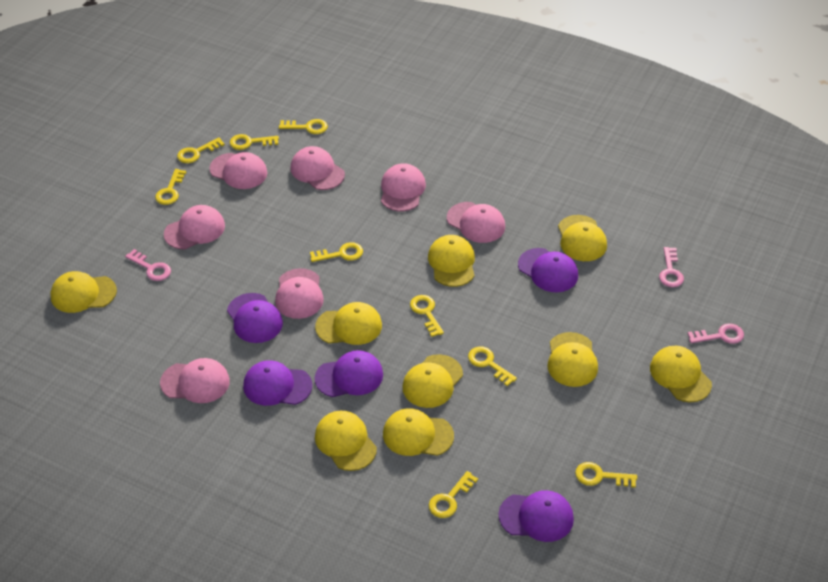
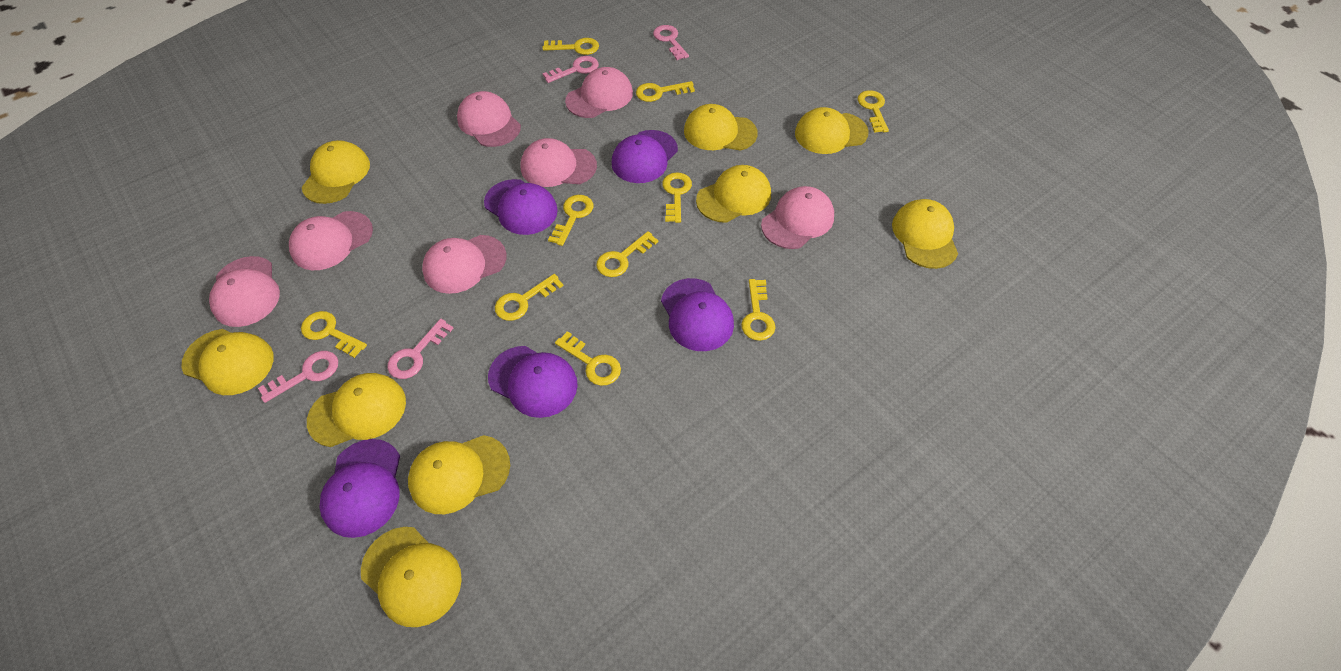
pink key: [125,249,171,281] [659,247,684,287] [687,324,744,344] = 3 -> [258,351,338,403] [388,319,454,379] [542,56,599,83] [653,25,689,60] = 4
yellow key: [155,169,186,205] [177,137,225,163] [230,134,279,150] [279,119,328,134] [310,242,363,262] [410,295,444,337] [429,471,478,518] [468,347,517,386] [575,462,637,488] = 9 -> [301,311,367,358] [495,274,564,321] [542,38,599,55] [548,195,594,246] [555,331,621,386] [596,231,658,277] [636,81,695,102] [662,172,692,223] [741,279,775,341] [858,90,889,133] = 10

